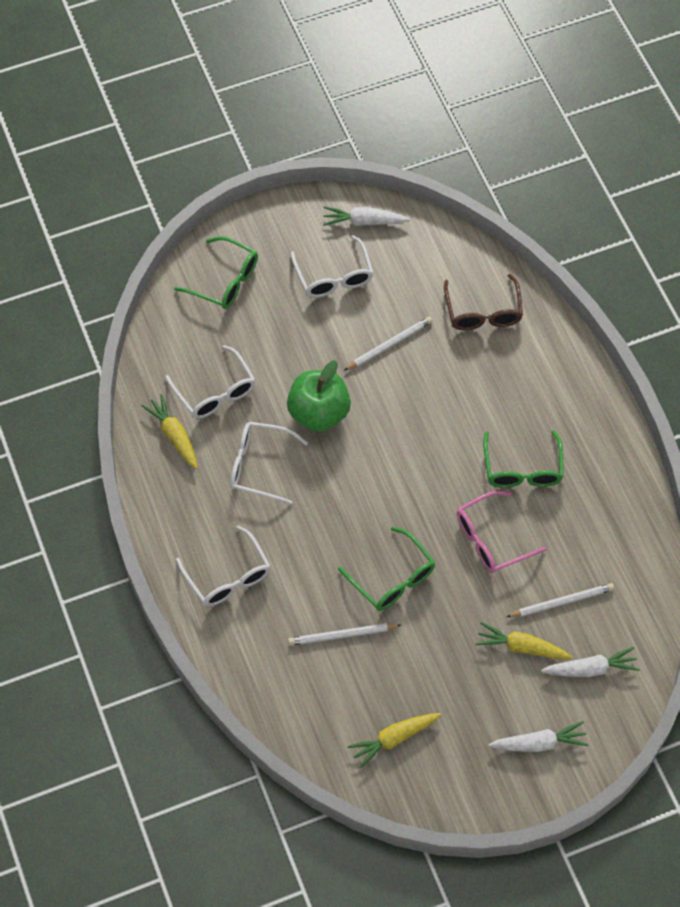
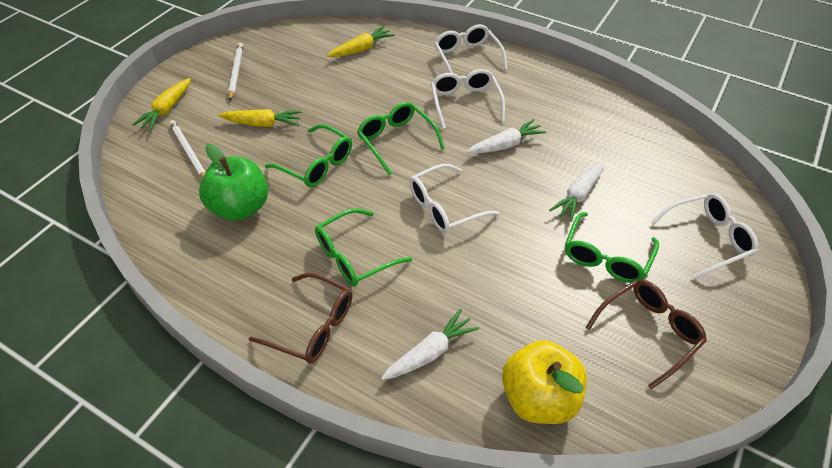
brown glasses: [444,274,523,330] = 1 -> [249,273,353,363] [585,279,707,389] = 2
green glasses: [174,236,258,309] [338,527,435,611] [483,430,564,488] = 3 -> [265,124,352,187] [315,208,412,287] [357,102,445,175] [565,212,659,283] = 4
pink glasses: [457,491,546,573] = 1 -> none = 0
white pencil: [288,623,401,646] [344,316,432,371] [506,583,614,617] = 3 -> [169,120,205,178] [228,43,243,101] = 2
yellow apple: none = 0 -> [502,340,587,424] = 1

